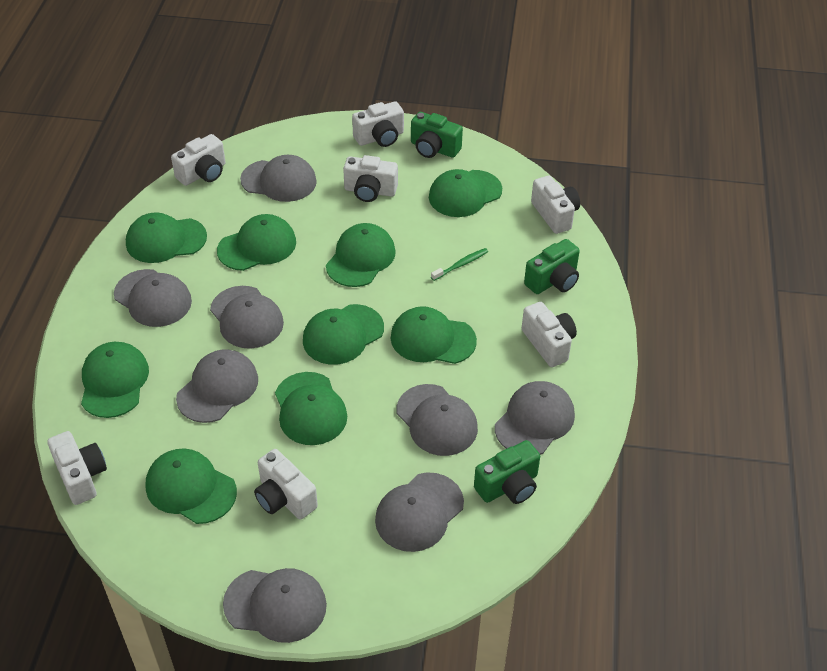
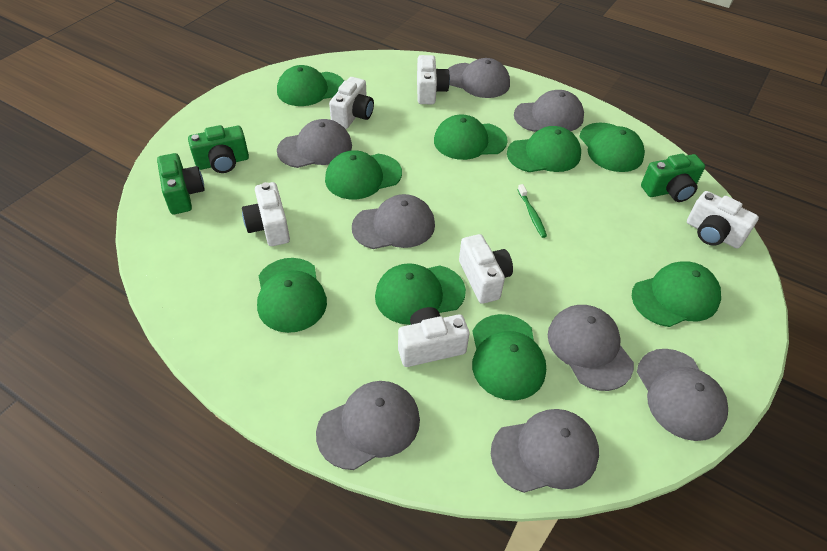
white camera: [47,431,107,505] [171,134,225,186] [254,449,318,519] [343,155,398,202] [352,101,404,147] [522,302,577,367] [531,176,580,234] = 7 -> [242,182,290,246] [329,77,374,129] [398,307,469,367] [417,55,450,104] [459,234,513,304] [687,191,759,249] = 6

